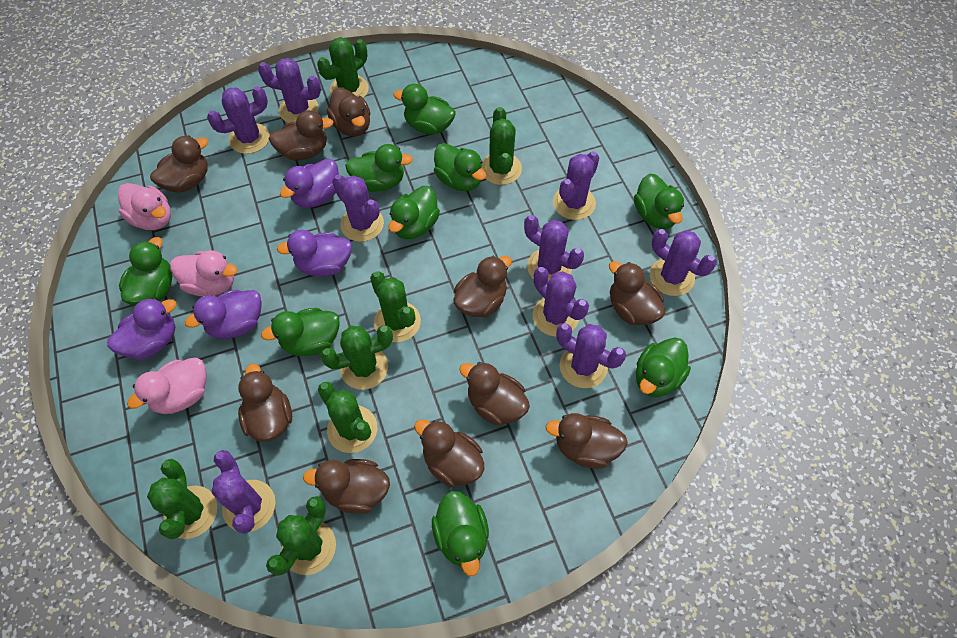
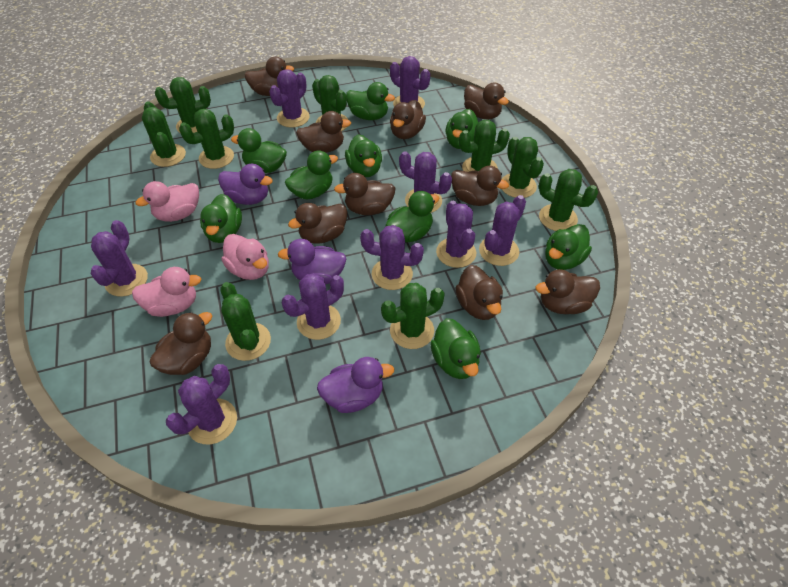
green cactus: [147,459,217,539] [266,496,336,576] [317,37,369,98] [318,382,377,453] [320,325,393,390] [370,271,421,342] [481,107,522,185] = 7 -> [142,101,186,167] [155,77,211,133] [179,109,234,169] [220,282,271,361] [312,75,348,131] [381,283,445,349] [459,120,510,172] [502,137,544,198] [539,169,598,231] = 9
purple duck: [107,298,176,360] [185,290,262,339] [277,230,352,277] [280,158,339,208] = 4 -> [218,164,273,205] [278,239,346,285] [317,357,394,413] = 3

